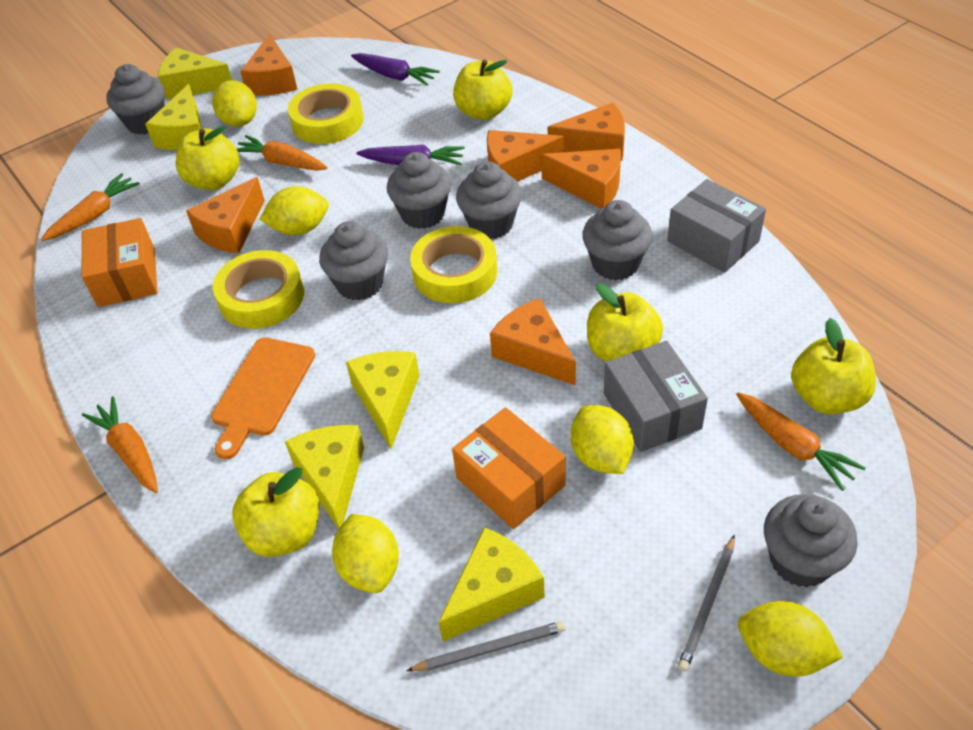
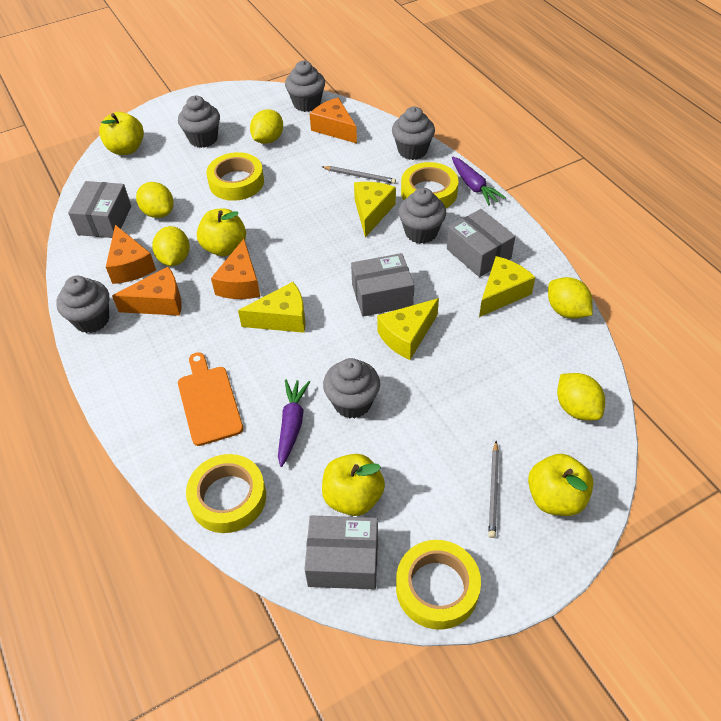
grey box: [604,341,708,452] [667,179,766,273] = 2 -> [68,181,131,238] [304,515,378,590] [351,253,414,317] [447,209,515,277] = 4
orange box: [81,218,157,307] [452,407,565,529] = 2 -> none = 0
orange carrot: [41,173,140,241] [82,396,158,493] [237,135,328,171] [736,392,865,491] = 4 -> none = 0
orange cheese: [186,177,265,254] [240,34,298,96] [487,130,564,182] [490,298,576,386] [541,149,621,209] [548,103,625,161] = 6 -> [106,225,156,284] [112,267,182,316] [211,239,260,299] [309,98,357,143] = 4
yellow apple: [176,126,239,190] [232,467,320,557] [453,60,512,120] [587,283,663,362] [791,318,876,414] = 5 -> [99,112,144,155] [197,209,246,256] [322,454,385,516] [528,454,594,516] = 4
yellow cheese: [145,84,202,150] [158,47,232,99] [285,425,364,529] [346,351,419,449] [438,527,545,641] = 5 -> [238,282,305,333] [354,182,396,238] [377,298,439,360] [479,256,535,317] = 4
yellow tape: [213,250,304,329] [288,83,364,144] [410,226,497,303] = 3 -> [186,454,266,533] [206,152,264,201] [396,540,481,630] [401,162,459,208] = 4

